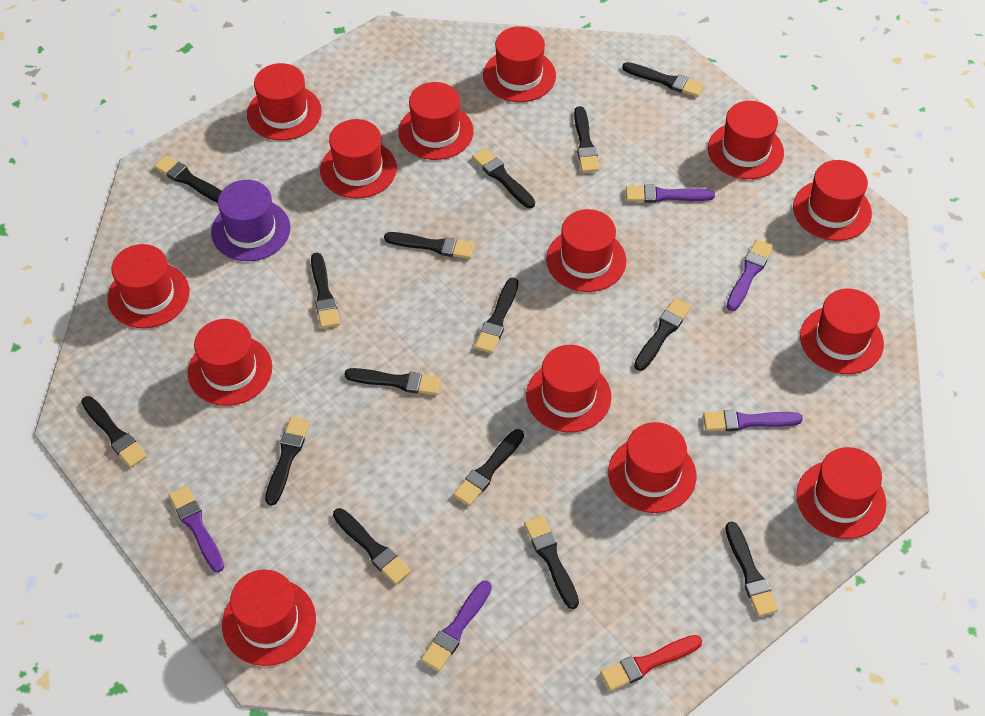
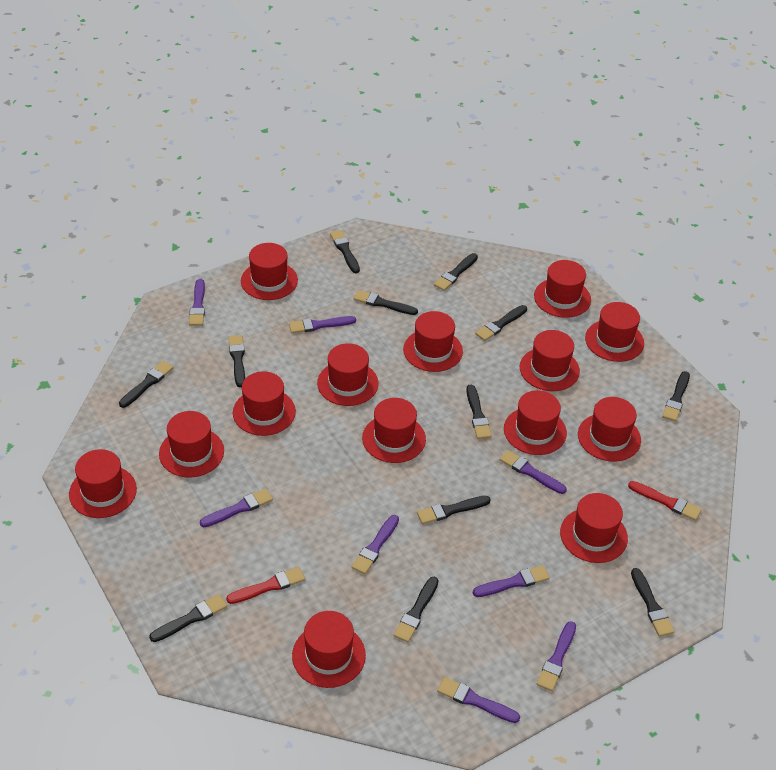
black brush: [81,396,147,468] [154,155,222,203] [265,417,310,505] [311,253,340,328] [333,508,411,585] [344,368,441,395] [384,232,475,259] [453,429,524,506] [472,148,535,208] [475,278,518,353] [524,515,579,609] [574,106,599,173] [622,62,704,97] [634,298,691,371] [725,522,778,617] = 15 -> [119,361,174,408] [149,594,227,642] [228,335,245,387] [330,230,360,273] [353,290,418,315] [393,577,439,642] [417,496,491,524] [434,253,478,291] [466,385,492,439] [475,305,527,341] [631,568,674,637] [662,371,690,422] = 12
purple brush: [169,485,224,572] [421,580,492,671] [626,185,715,203] [703,410,803,431] [727,240,773,311] = 5 -> [189,279,205,326] [200,489,273,527] [289,316,356,333] [351,515,399,574] [437,677,520,723] [473,565,550,597] [500,450,567,494] [537,621,576,691] = 8
purple hat: [211,180,291,261] = 1 -> none = 0
red brush: [600,635,702,691] = 1 -> [226,567,305,604] [628,481,702,521] = 2

